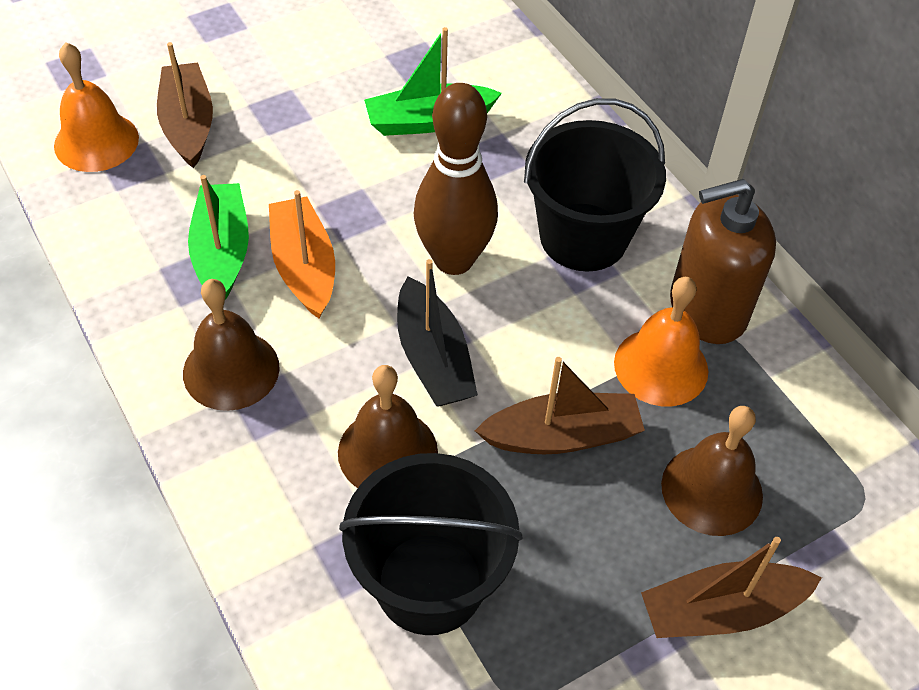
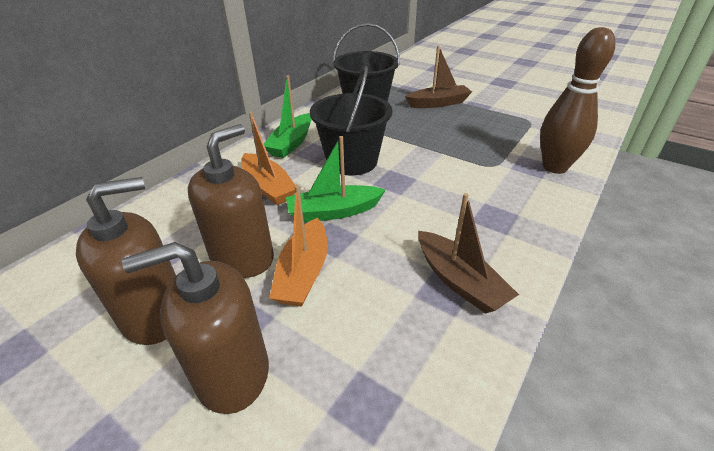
black boat: [397,259,478,407] = 1 -> none = 0
brown bell: [183,279,280,411] [338,365,438,488] [661,406,763,536] = 3 -> none = 0
brown boat: [157,42,213,168] [475,357,645,454] [641,537,822,638] = 3 -> [405,46,472,108] [418,193,519,314] = 2
brown soap dispenser: [670,179,776,344] = 1 -> [76,177,176,345] [122,242,269,414] [188,124,274,278] = 3
orange bell: [54,42,139,172] [614,277,708,406] = 2 -> none = 0
orange boat: [269,190,335,318] = 1 -> [241,112,295,205] [269,185,328,307] = 2

